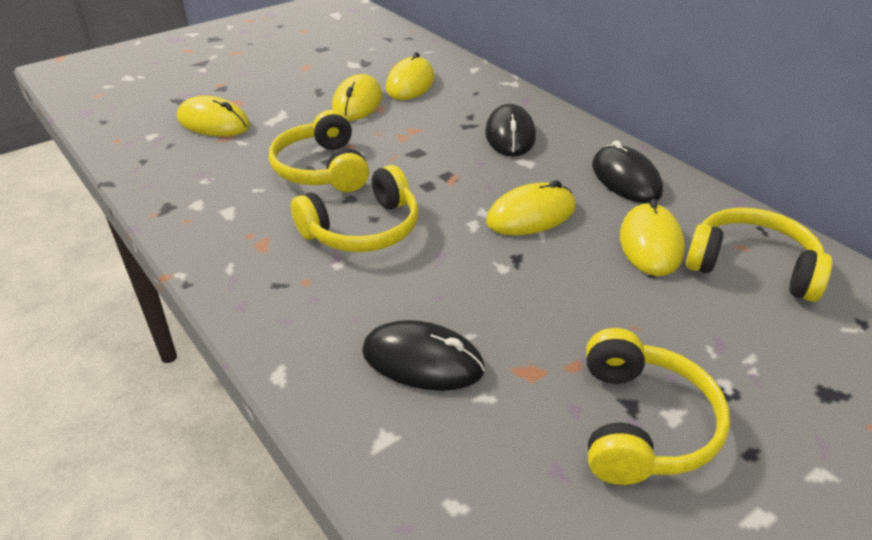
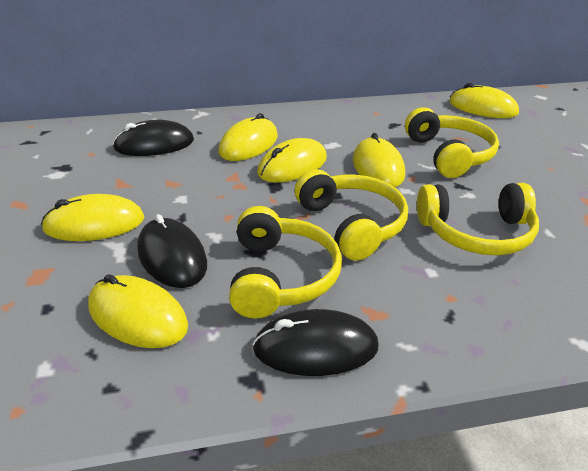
yellow mouse: [177,96,250,136] [332,74,382,121] [386,52,435,100] [486,180,576,235] [620,199,685,276] = 5 -> [41,194,144,241] [88,274,188,348] [219,113,278,161] [257,138,327,183] [353,133,405,188] [449,83,519,118] = 6

